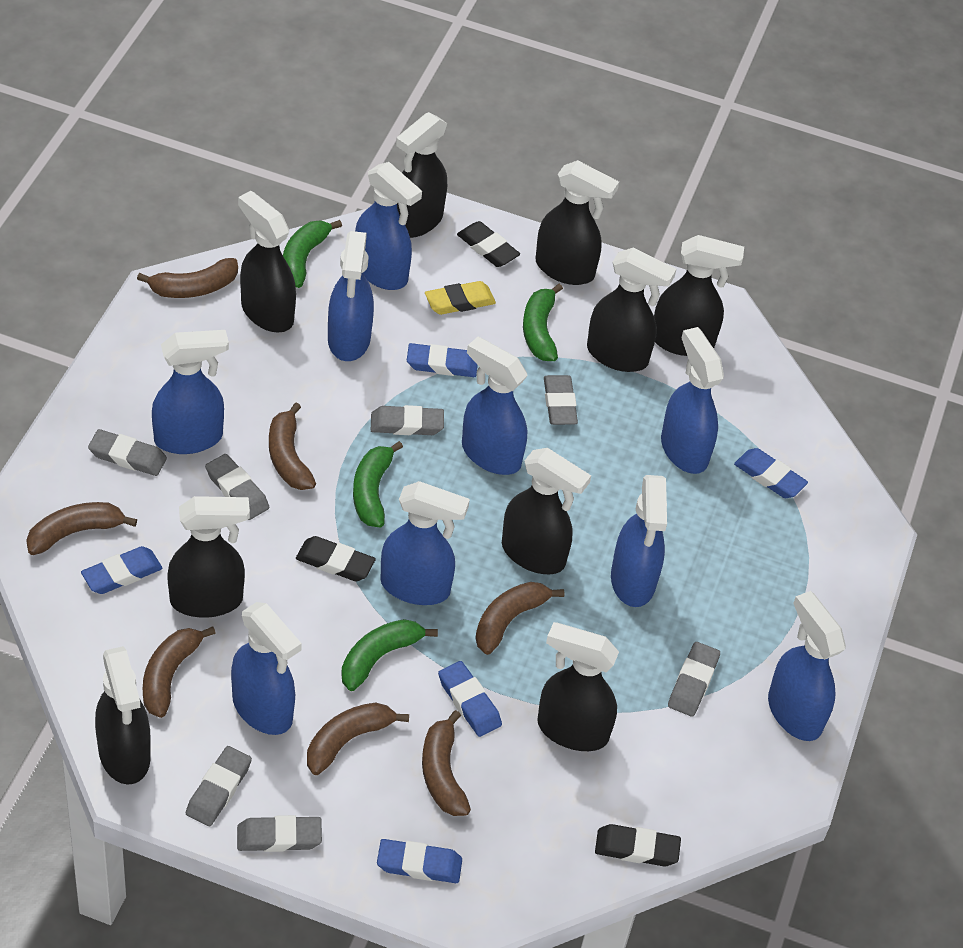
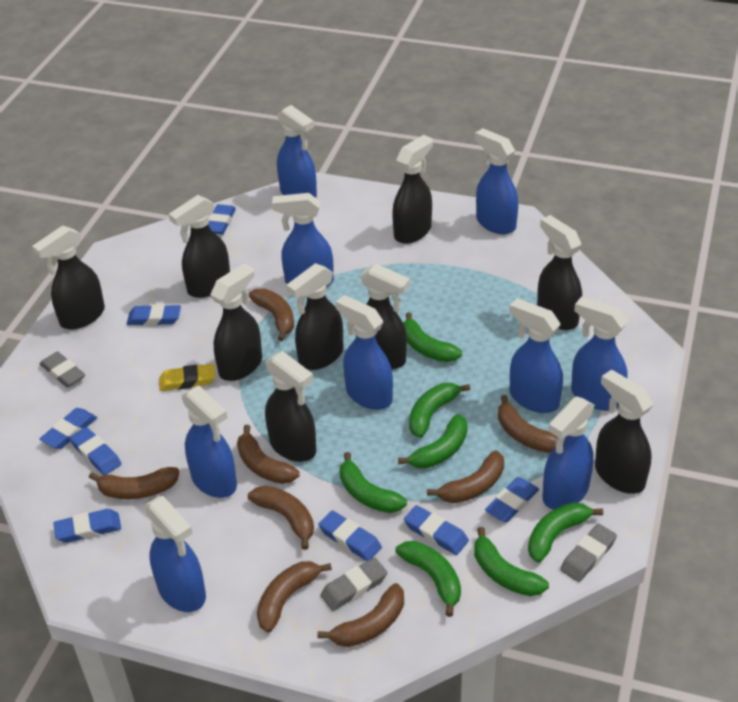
black eraser: [296,536,376,581] [457,221,520,267] [595,824,681,866] = 3 -> none = 0
blue eraser: [81,546,162,594] [377,839,462,883] [407,343,478,377] [438,661,502,737] [734,448,808,498] = 5 -> [40,408,97,449] [53,509,121,543] [69,427,121,475] [127,304,181,326] [208,204,236,234] [318,510,382,561] [404,505,469,555] [485,477,539,522] = 8
brown banana: [26,502,137,555] [137,258,238,298] [143,626,216,718] [269,403,316,490] [307,702,409,775] [422,710,471,816] [475,582,565,655] = 7 -> [89,467,179,499] [237,425,300,484] [248,486,314,550] [249,289,294,341] [257,561,332,633] [318,583,404,647] [427,450,504,503] [498,395,557,453] = 8
green banana: [283,220,342,288] [341,619,438,691] [353,441,403,527] [523,284,563,361] = 4 -> [340,452,407,513] [395,541,461,617] [398,414,468,469] [403,312,462,362] [409,383,470,438] [474,527,549,596] [528,502,603,563] = 7
grey eraser: [88,429,167,476] [186,746,252,826] [205,454,269,520] [237,815,322,852] [371,405,444,435] [544,375,578,425] [668,642,720,717] = 7 -> [40,352,85,387] [320,557,387,611] [560,524,617,582] = 3

